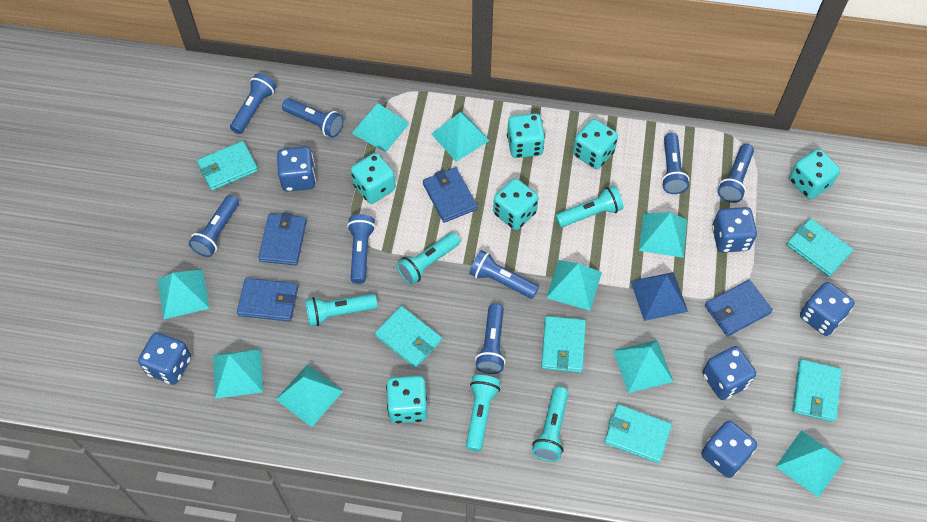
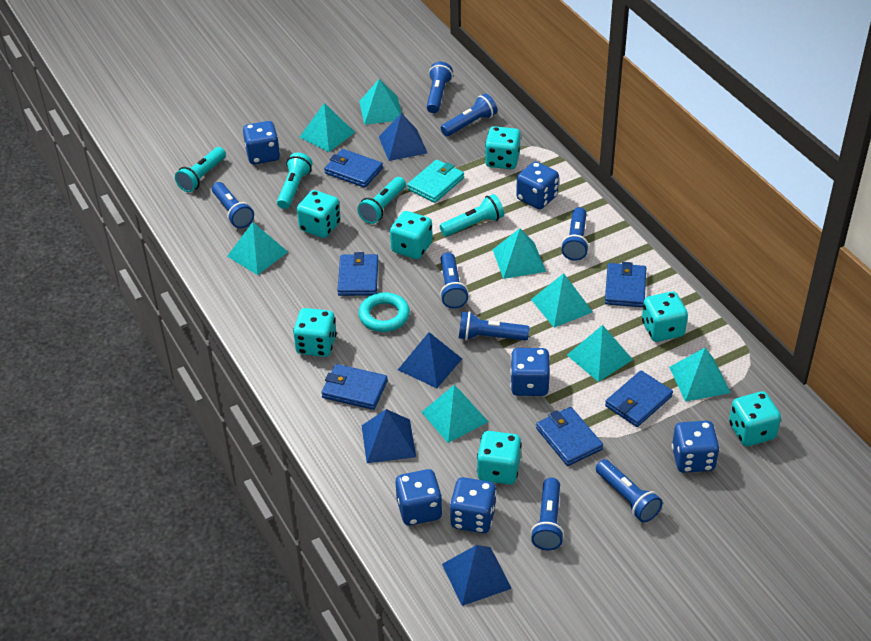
blue pyramid: [631,272,688,321] = 1 -> [362,409,416,463] [379,113,427,161] [398,332,462,388] [442,545,512,606] = 4
blue wallet: [237,278,298,321] [258,212,307,265] [423,167,478,223] [705,280,773,336] = 4 -> [321,364,388,410] [324,149,383,188] [337,252,378,296] [536,407,603,466] [605,262,646,307] [605,370,673,427] = 6
turquoise dice: [351,153,396,204] [386,376,427,423] [493,178,538,230] [507,113,545,158] [573,119,618,169] [789,149,840,199] = 6 -> [293,308,337,357] [297,190,341,238] [390,211,433,259] [477,431,522,484] [485,126,521,169] [642,291,688,342] [729,391,781,446] = 7
turquoise flashlight: [305,294,377,326] [397,232,460,285] [466,375,500,451] [532,387,568,462] [555,186,623,228] = 5 -> [175,147,226,192] [277,152,312,209] [357,177,406,224] [440,194,504,237] = 4
turquoise pyramid: [158,269,210,319] [213,349,263,399] [276,364,343,427] [351,103,410,152] [431,112,490,162] [546,260,602,311] [613,340,673,393] [639,212,687,258] [775,430,844,498] = 9 -> [227,222,288,275] [300,103,355,152] [359,79,401,125] [422,385,488,443] [493,228,546,279] [531,273,593,328] [567,325,633,382] [669,348,731,402] = 8
turquoise ring: none = 0 -> [358,292,410,332] = 1
turquoise wallet: [197,141,258,191] [375,306,442,368] [541,316,586,373] [604,404,672,463] [787,218,853,276] [793,359,842,422] = 6 -> [407,159,464,203] = 1

